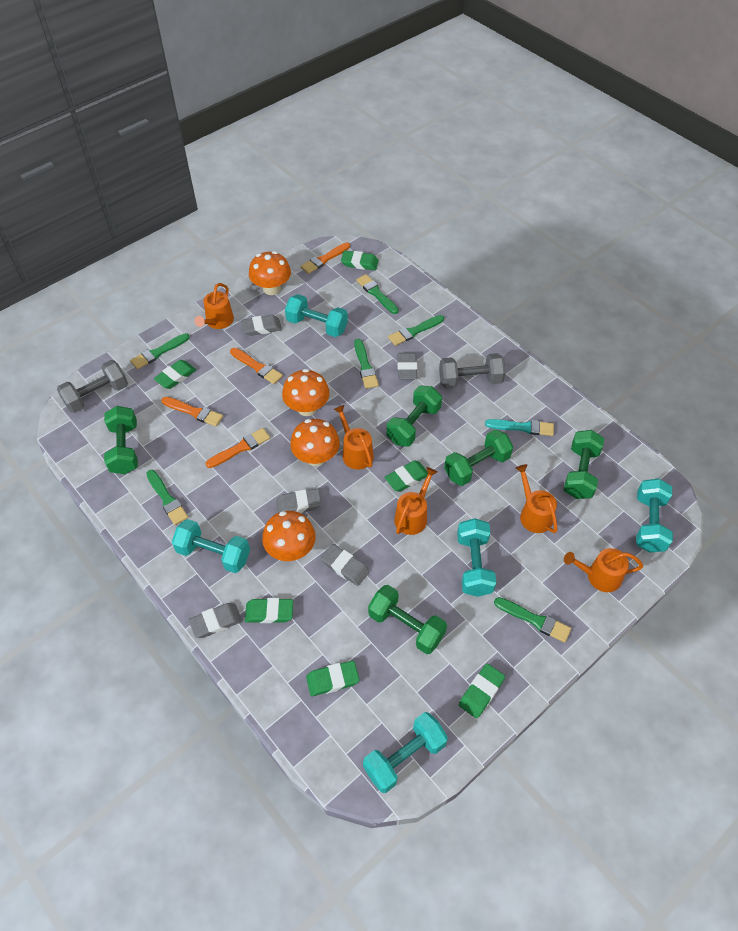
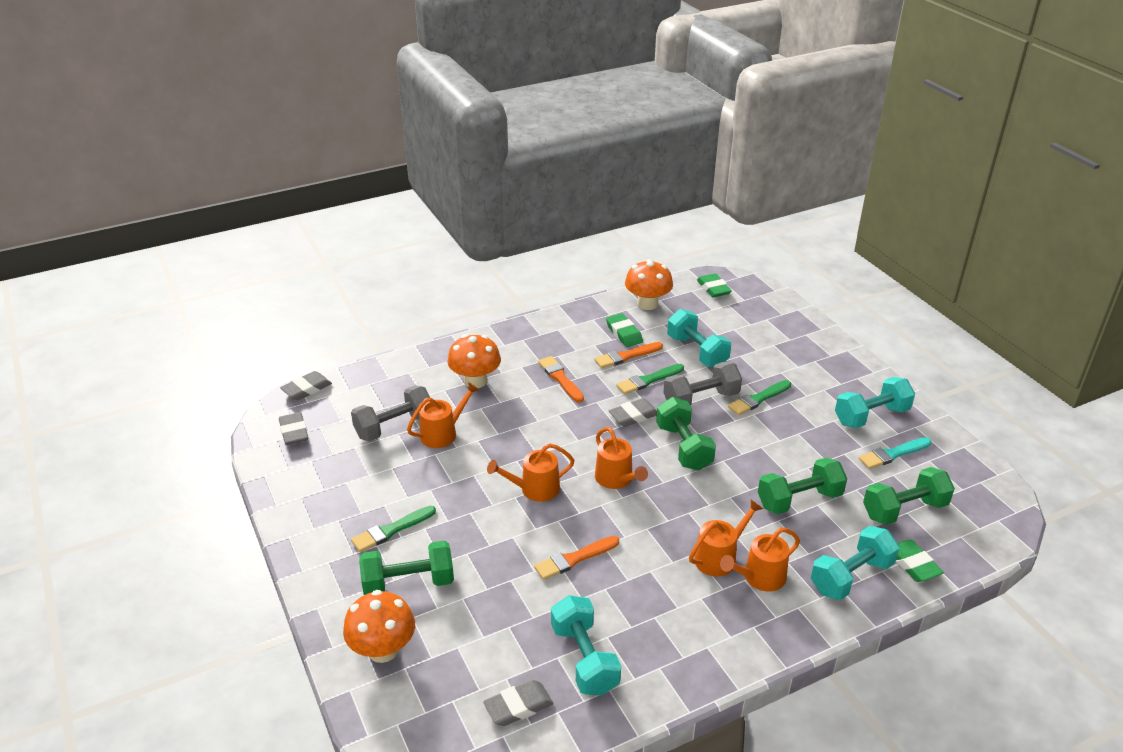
green brush: [130,333,189,369] [146,470,188,525] [354,339,379,389] [356,274,399,314] [388,315,444,346] [494,597,571,643] = 6 -> [351,506,436,552] [616,364,684,394] [728,380,791,415] = 3
green dumbbell: [104,406,138,474] [368,585,447,654] [386,386,442,447] [444,429,513,486] [564,430,604,499] = 5 -> [359,540,454,595] [656,397,716,471] [758,458,847,514] [863,467,955,525] = 4
green eraser: [154,360,196,389] [245,598,293,623] [306,660,359,696] [341,250,379,270] [384,460,428,492] [459,663,505,718] = 6 -> [606,313,643,347] [697,273,732,297] [896,540,944,582] = 3
grey eraser: [189,603,242,638] [241,315,282,336] [276,489,322,513] [321,544,370,586] [397,353,417,380] = 5 -> [279,412,308,445] [280,371,332,400] [483,680,553,726] [609,398,657,427] = 4
orange brush: [161,397,223,426] [205,428,270,468] [230,348,283,384] [301,242,350,274] = 4 -> [534,536,619,580] [538,356,584,402] [594,342,663,368] = 3
orange mushroom: [249,251,291,295] [262,511,316,561] [282,369,330,416] [290,419,340,466] = 4 -> [343,590,415,663] [447,334,501,388] [625,259,673,310] = 3
turquoise dumbbell: [172,519,250,573] [285,294,348,337] [363,712,448,793] [457,518,496,597] [636,478,673,552] = 5 -> [551,595,621,695] [667,309,731,367] [811,526,899,600] [835,377,915,428] = 4

